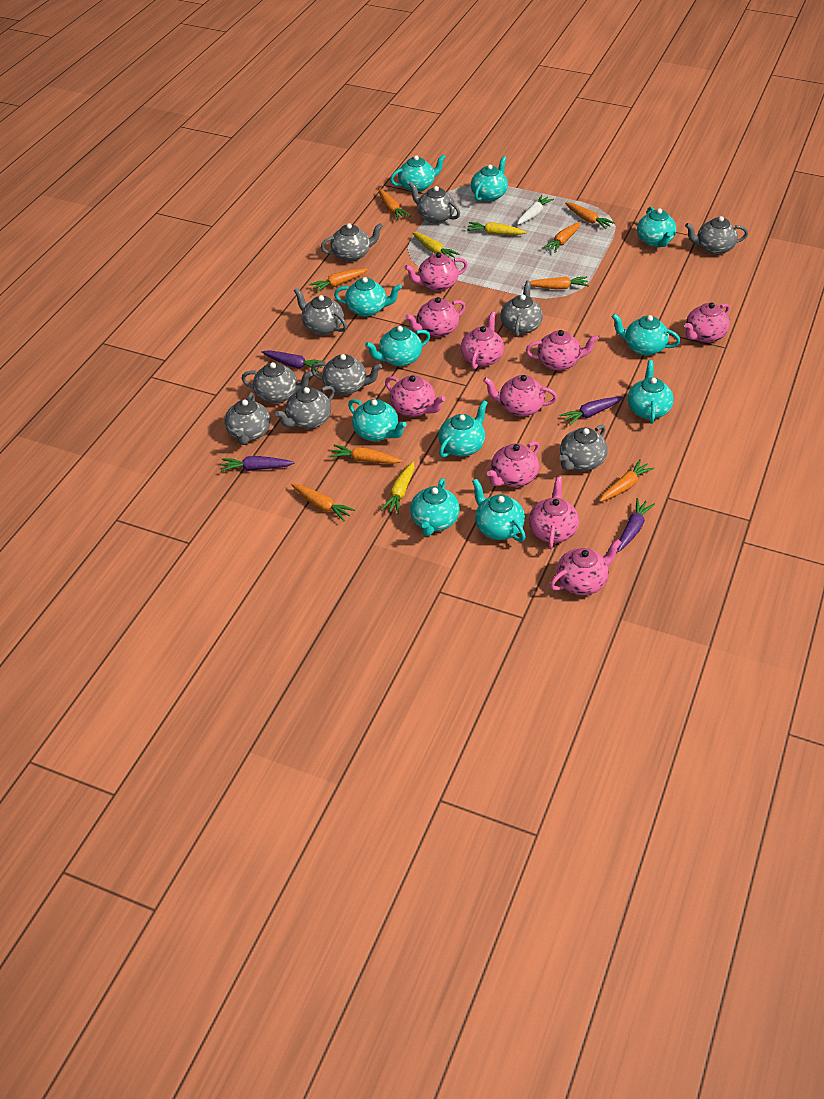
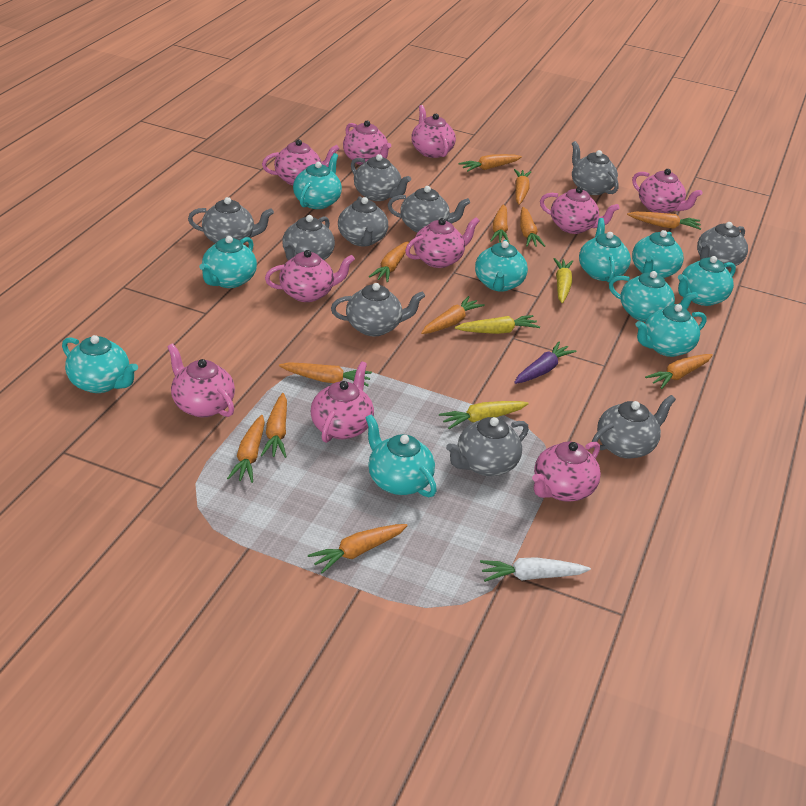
orange carrot: [291,484,355,521] [309,269,368,293] [329,445,402,464] [379,189,411,220] [530,277,589,289] [542,222,581,253] [565,202,615,229] [600,459,655,502] = 8 -> [227,415,265,483] [261,393,287,458] [279,362,372,386] [308,524,408,573] [369,241,409,282] [421,296,485,334] [459,154,522,172] [490,204,510,244] [514,169,531,205] [520,207,545,247] [627,212,701,230] [645,354,713,389] = 12
purple carrot: [221,456,294,472] [262,350,325,372] [560,397,623,426] [618,498,655,552] = 4 -> [514,342,577,384] = 1
turquoise teapot: [334,277,402,317] [348,399,407,441] [365,326,430,367] [390,154,446,192] [410,478,460,536] [438,400,488,458] [471,156,508,202] [472,479,525,542] [612,313,680,356] [627,360,674,424] [637,207,677,247] = 11 -> [62,335,138,393] [199,236,257,288] [293,153,342,209] [365,414,437,497] [475,240,528,292] [579,218,631,282] [609,271,698,322] [632,230,684,278] [636,304,707,357] [678,256,736,306] = 10

